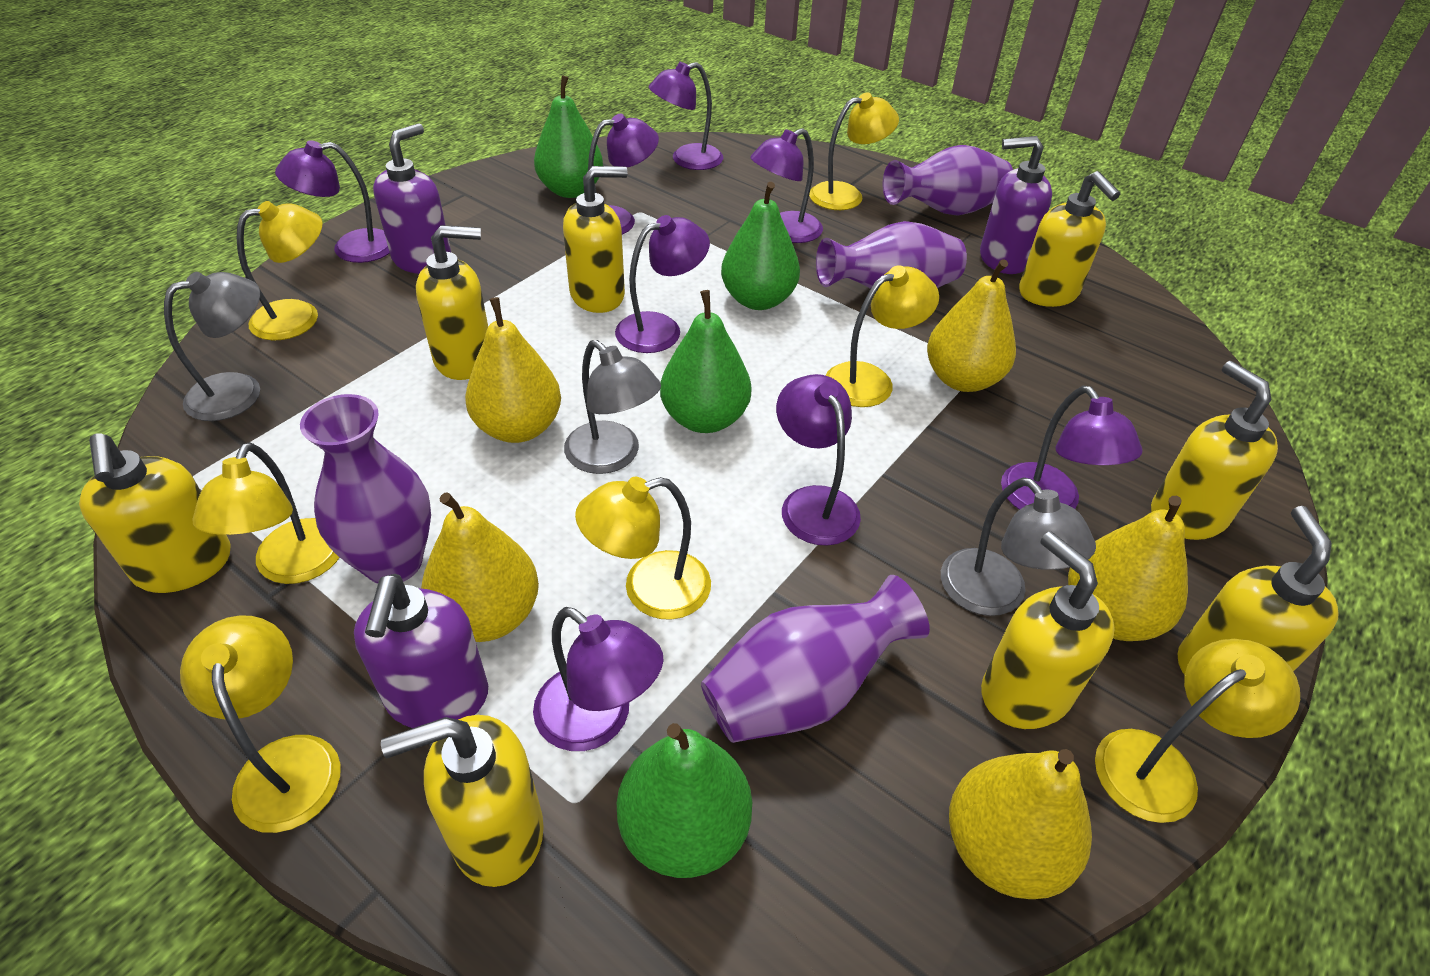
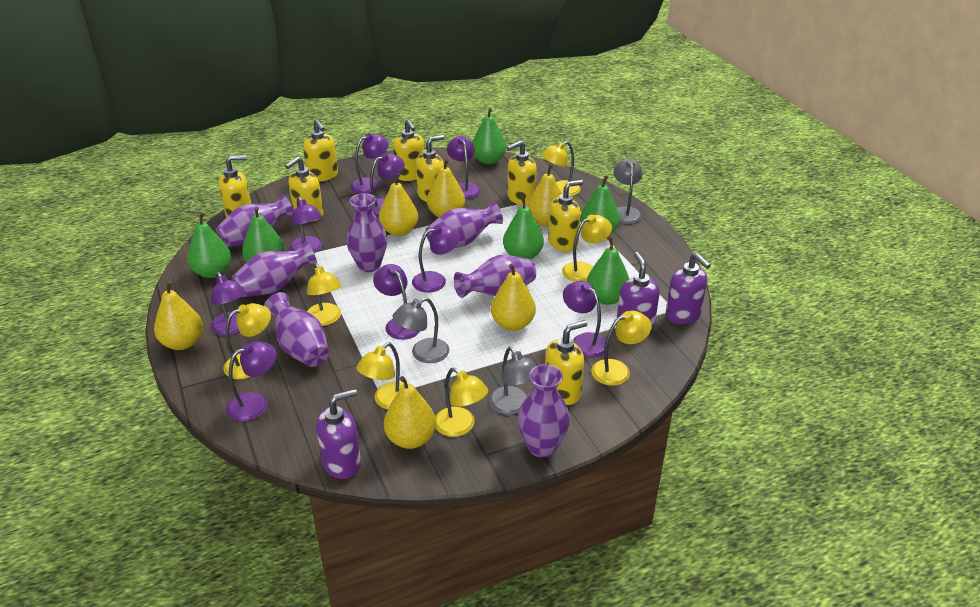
green pear: [534,75,603,198] [617,723,752,878] [660,290,751,433] [721,182,800,310] = 4 -> [187,212,231,278] [242,207,285,262] [472,108,506,164] [503,196,544,259] [580,175,620,234] [586,237,629,305] = 6
purple lamp: [275,140,390,263] [533,607,664,751] [588,114,659,235] [615,215,710,353] [649,62,723,170] [750,128,823,243] [776,374,861,546] [1001,386,1143,510] = 8 -> [211,272,246,336] [226,341,277,421] [290,197,322,253] [350,133,389,194] [370,153,405,216] [373,264,420,340] [412,225,460,293] [447,136,480,199] [563,281,609,357] = 9
purple vase: [300,394,431,584] [701,575,930,743] [816,221,967,289] [882,145,1013,215] = 4 -> [216,194,294,247] [232,241,317,297] [264,292,329,367] [346,193,387,272] [426,201,503,248] [454,255,536,298] [518,364,570,457] = 7
yellow pear: [421,492,539,642] [465,297,561,443] [927,259,1016,392] [949,749,1092,899] [1068,496,1188,641] = 5 -> [154,281,203,350] [379,173,418,236] [384,376,436,449] [427,159,465,217] [491,264,536,331] [527,164,562,226] = 6

